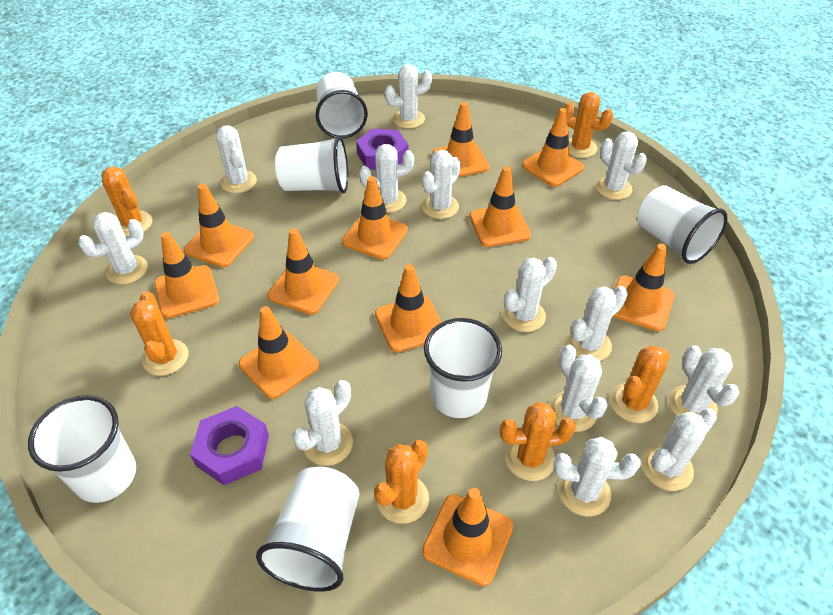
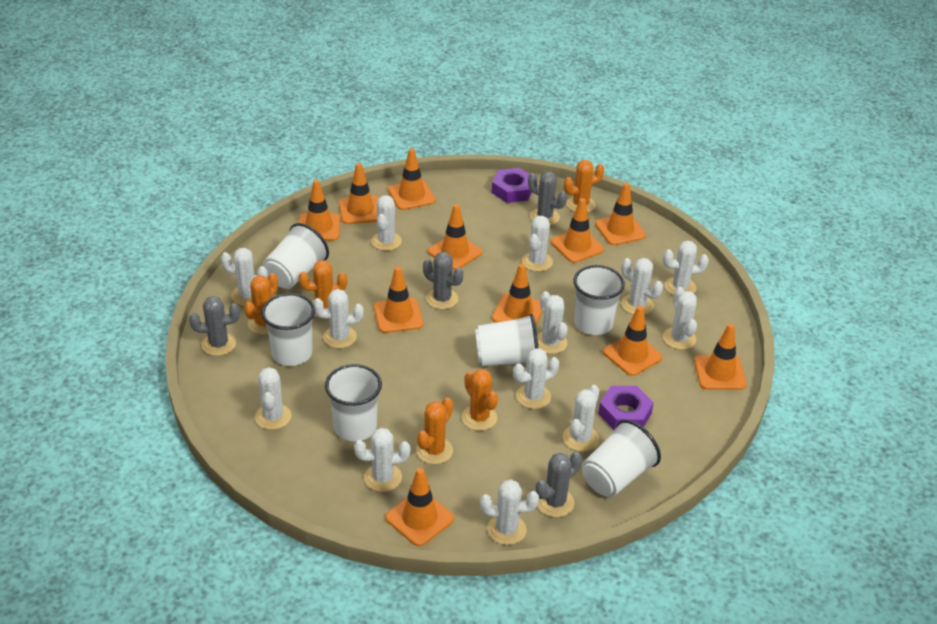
grey cactus: none = 0 -> [189,296,240,356] [423,252,463,309] [528,171,567,225] [536,452,582,517] = 4
orange cactus: [101,166,152,237] [130,291,189,376] [374,440,429,524] [500,402,576,481] [564,92,613,158] [610,345,670,423] = 6 -> [244,273,278,334] [298,260,347,319] [416,397,453,464] [462,369,498,431] [564,160,604,213] = 5

